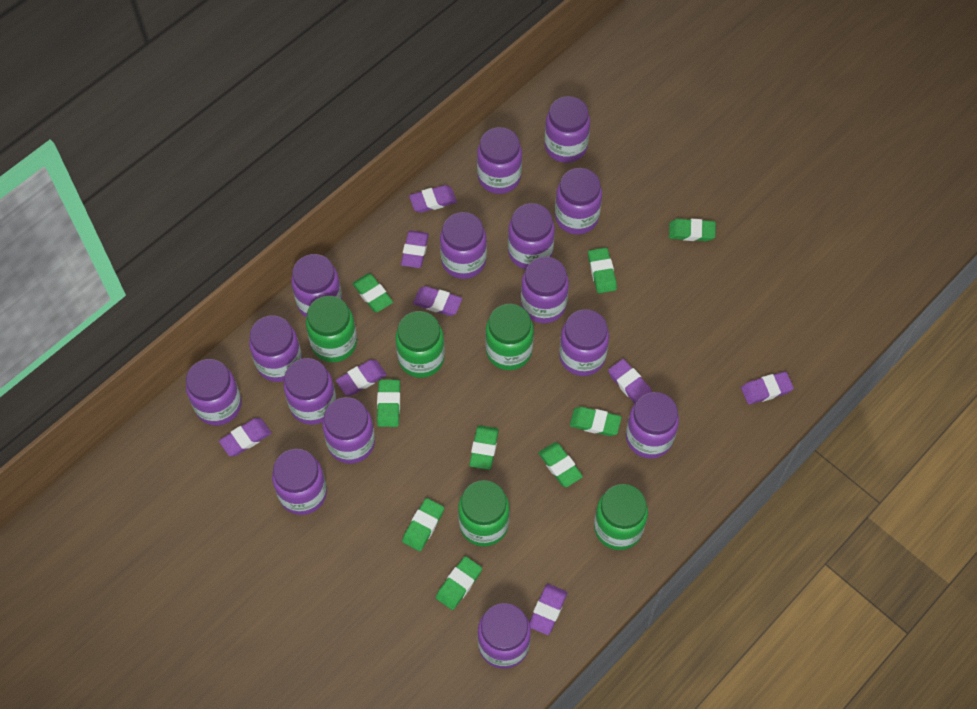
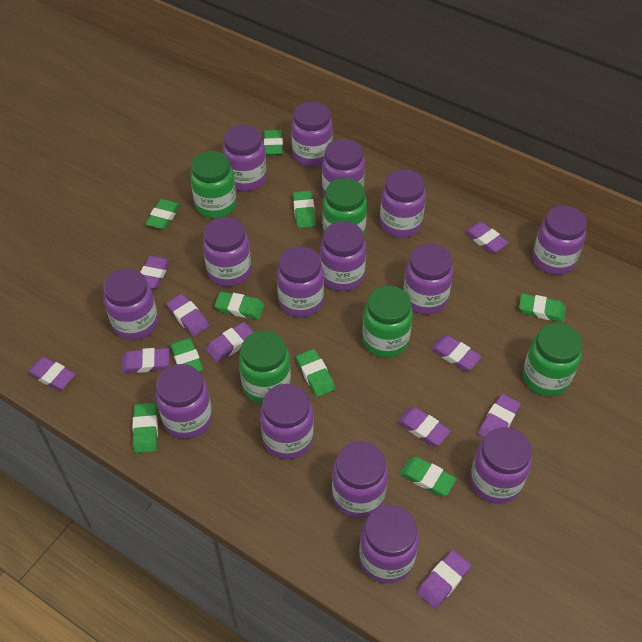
purple eraser: [219,418,271,456] [336,360,387,396] [401,231,429,268] [409,185,457,213] [413,286,462,316] [529,584,567,635] [608,359,652,403] [741,372,794,405] = 8 -> [27,357,76,391] [121,348,169,373] [140,256,170,289] [166,294,209,336] [206,322,254,362] [397,407,451,446] [417,550,471,609] [431,335,482,371] [464,222,509,253] [478,394,521,438] = 10

